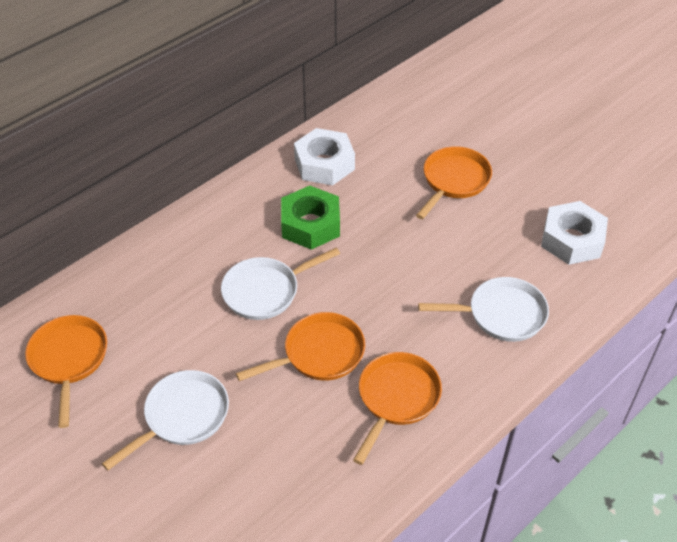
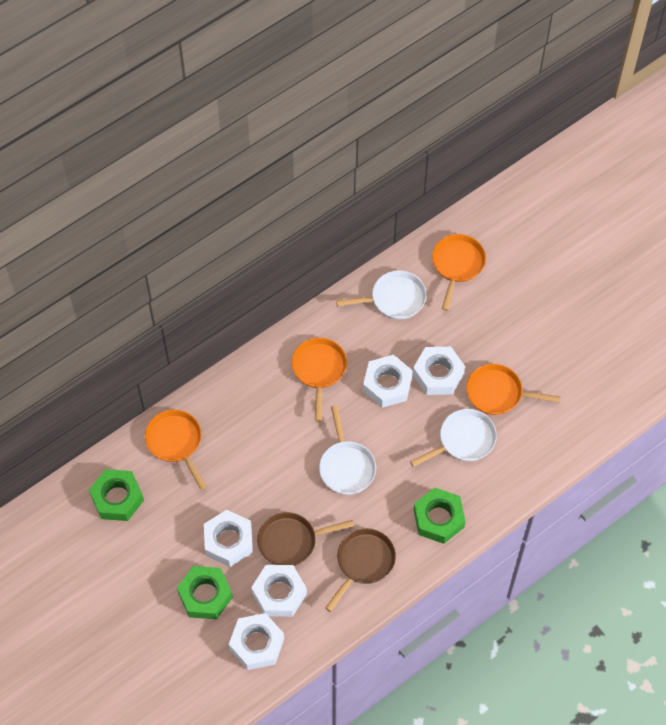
brown pan: none = 0 -> [257,512,354,566] [325,528,396,612] = 2
green nut: [281,186,340,250] = 1 -> [89,469,144,521] [177,566,233,619] [414,488,465,544] = 3
white nut: [294,128,355,185] [541,201,608,265] = 2 -> [204,510,253,567] [229,613,284,670] [251,565,307,617] [363,355,413,408] [413,347,465,395] = 5

